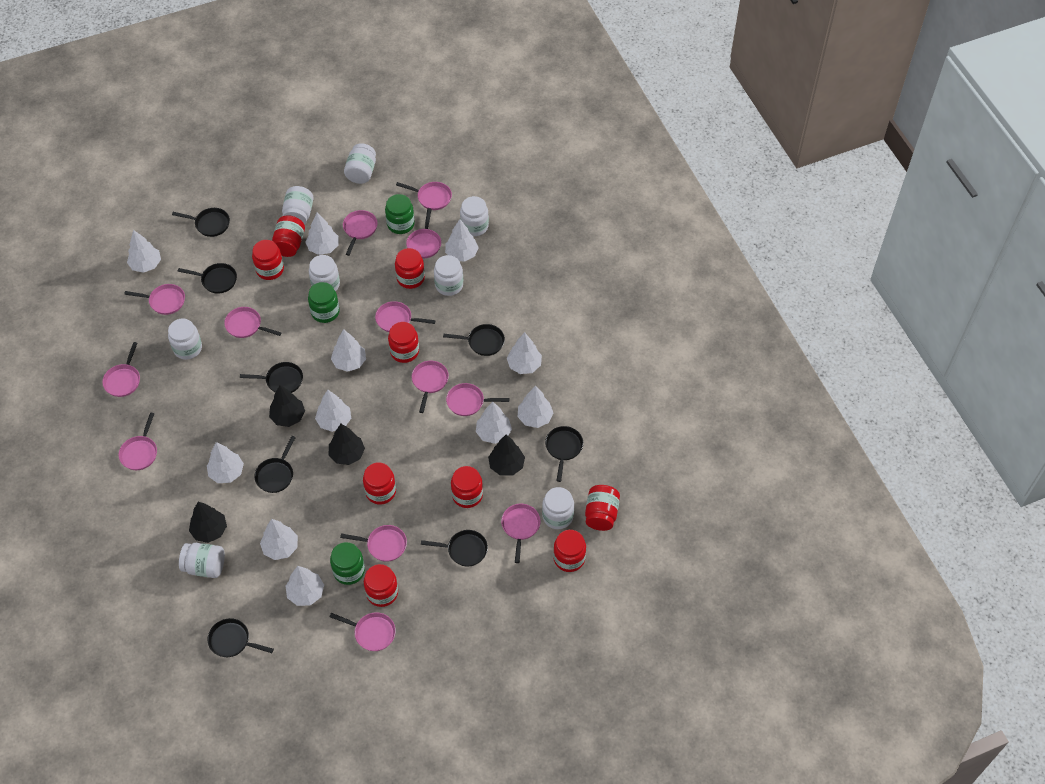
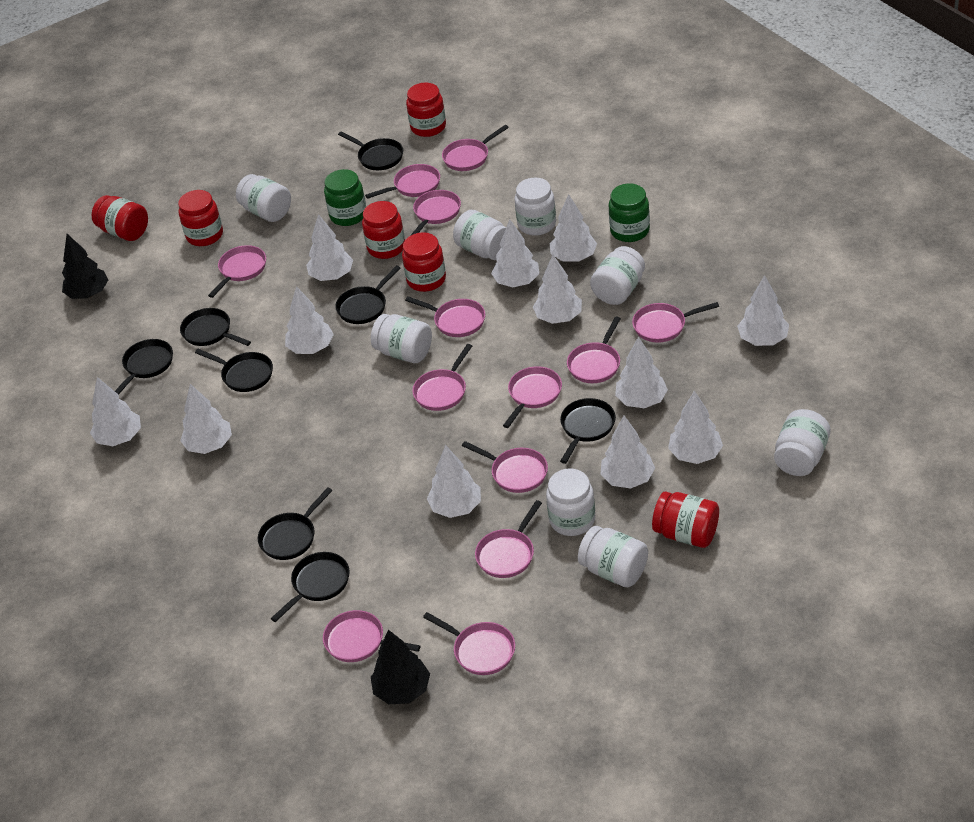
black tree: [189,502,227,543] [269,385,305,427] [329,424,365,465] [488,435,525,476] = 4 -> [62,234,108,299] [371,630,430,704] = 2
green jar: [308,282,340,323] [330,542,365,585] [385,194,415,234] = 3 -> [324,169,366,226] [609,184,650,242] = 2
red jar: [252,240,284,280] [272,215,305,257] [363,462,396,505] [364,564,398,607] [388,322,419,363] [395,248,425,289] [451,466,483,508] [553,530,586,572] [585,485,620,531] = 9 -> [92,195,148,241] [178,190,223,246] [362,201,405,259] [402,232,446,292] [406,83,446,137] [652,491,719,548] = 6
white tree: [127,230,161,273] [207,442,244,483] [260,519,298,560] [286,566,324,606] [305,213,339,255] [315,390,351,432] [331,329,366,372] [445,219,479,262] [476,402,512,444] [507,332,542,374] [518,386,553,428] = 11 -> [90,377,141,446] [180,384,232,454] [285,286,334,354] [306,214,353,281] [427,445,481,518] [491,219,539,287] [533,255,582,324] [550,194,597,262] [600,416,655,488] [615,337,668,408] [668,390,723,464] [737,275,789,346] = 12

